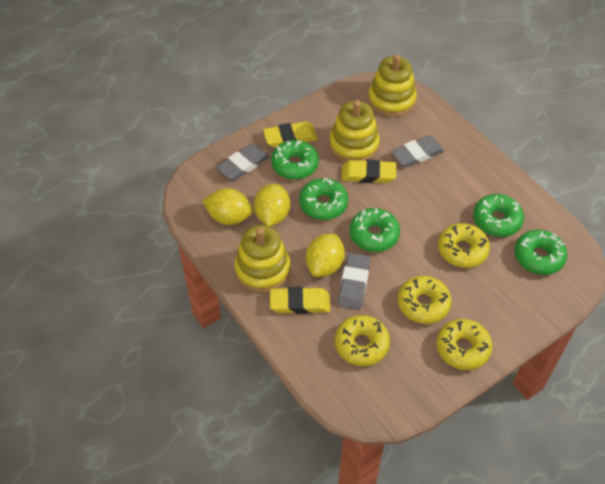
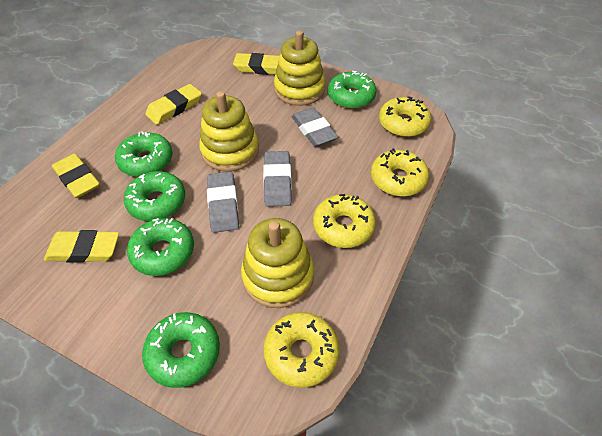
yellow eraser: [263,122,318,148] [270,287,330,314] [341,159,396,183] = 3 -> [44,230,119,263] [52,154,100,198] [145,84,202,125] [233,53,279,75] = 4
yellow lemon: [202,188,253,225] [254,183,290,226] [306,234,345,277] = 3 -> none = 0

